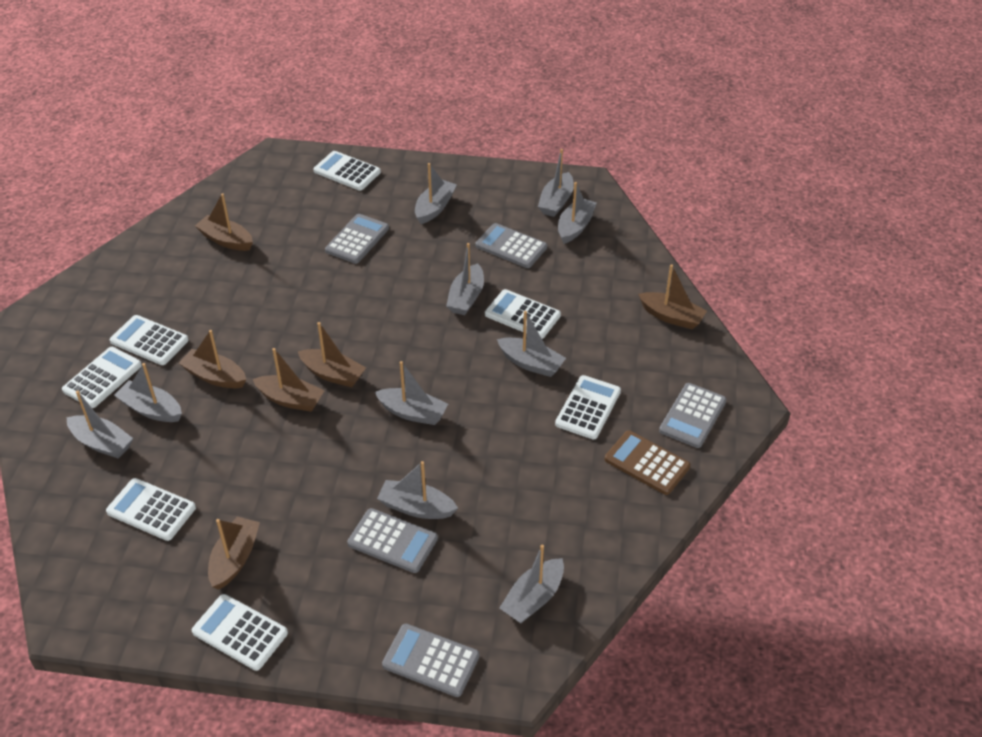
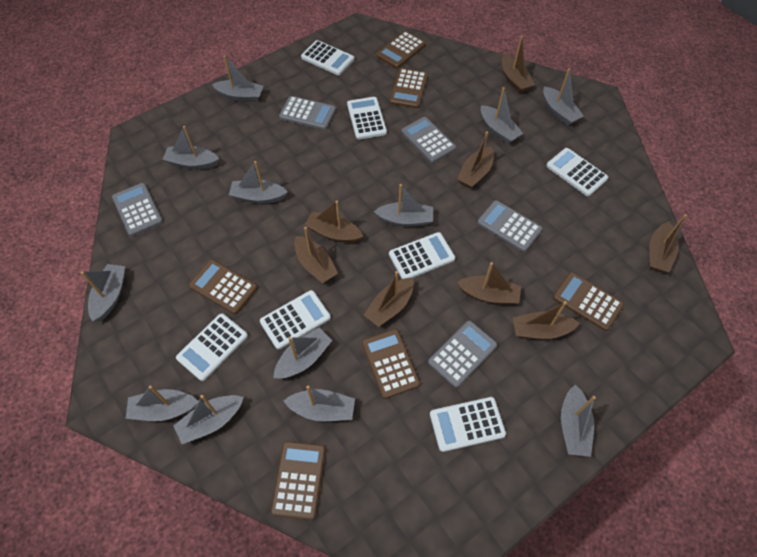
brown boat: [179,330,246,388] [195,193,253,251] [208,517,260,590] [253,348,324,412] [298,322,366,387] [638,264,707,329] = 6 -> [294,227,338,283] [305,201,364,243] [364,271,414,327] [456,262,521,305] [457,131,494,189] [502,36,535,93] [512,301,580,339] [649,214,687,273] = 8
brown calculator: [605,430,690,495] = 1 -> [189,259,258,314] [271,441,326,520] [362,329,420,399] [376,31,426,69] [389,68,428,108] [553,272,624,331] = 6
grey boat: [67,391,134,459] [114,363,182,422] [375,361,448,425] [377,461,458,519] [415,163,457,224] [446,243,484,315] [497,311,566,377] [499,544,564,623] [538,149,574,217] [558,182,597,244] = 10 -> [81,264,126,321] [126,386,198,421] [162,126,219,170] [173,395,244,444] [212,55,263,102] [229,161,288,204] [274,327,332,379] [283,385,355,421] [374,184,433,227] [481,87,523,144] [543,69,584,126] [561,385,596,457] = 12

